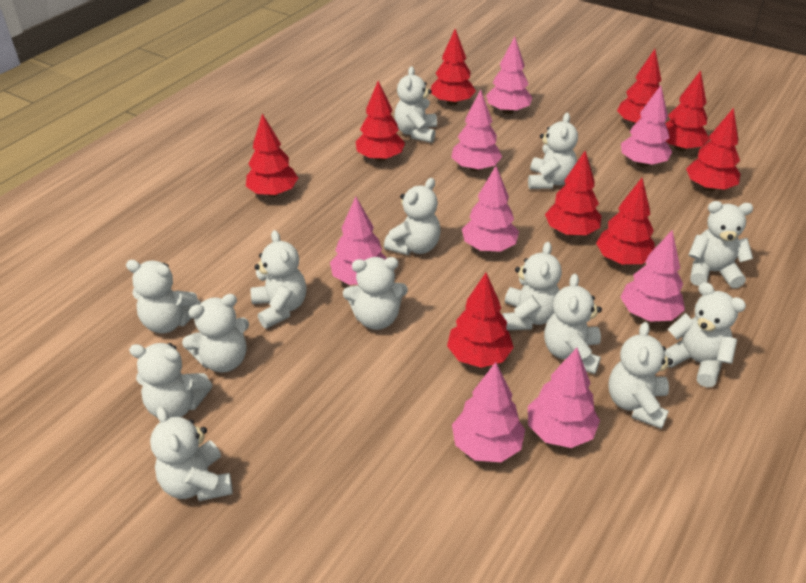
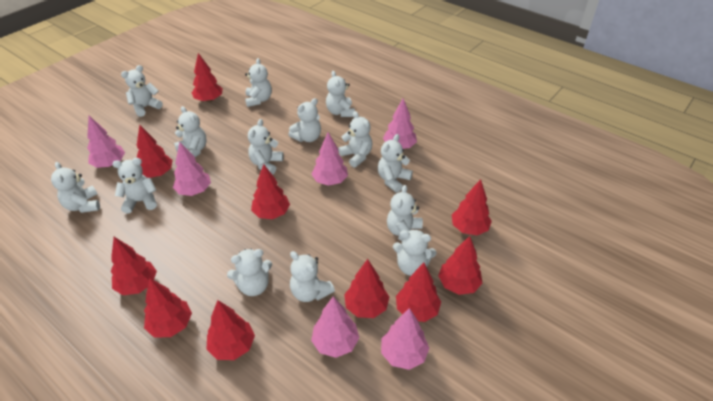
pink tree: [330,197,387,285] [451,90,502,172] [452,362,525,462] [462,166,519,252] [486,37,533,114] [528,348,600,448] [620,230,685,322] [621,85,672,167] = 8 -> [87,116,125,168] [173,142,211,196] [311,297,359,358] [312,132,348,186] [381,308,429,370] [383,98,417,149] = 6
red tree: [246,114,298,197] [356,81,405,162] [431,29,476,106] [447,273,514,368] [545,151,601,236] [596,178,655,264] [617,49,664,125] [665,70,710,151] [686,108,740,191] = 9 -> [111,237,157,295] [137,125,173,178] [144,278,192,338] [192,53,223,102] [206,300,255,360] [251,164,290,219] [344,259,389,318] [396,263,441,322] [438,236,483,295] [452,179,492,235] = 10

